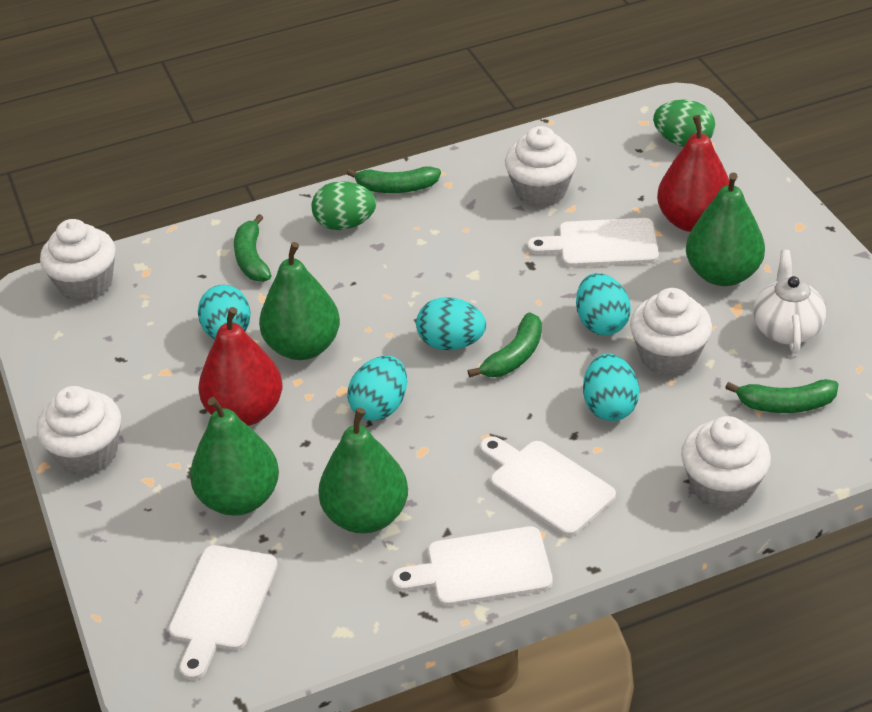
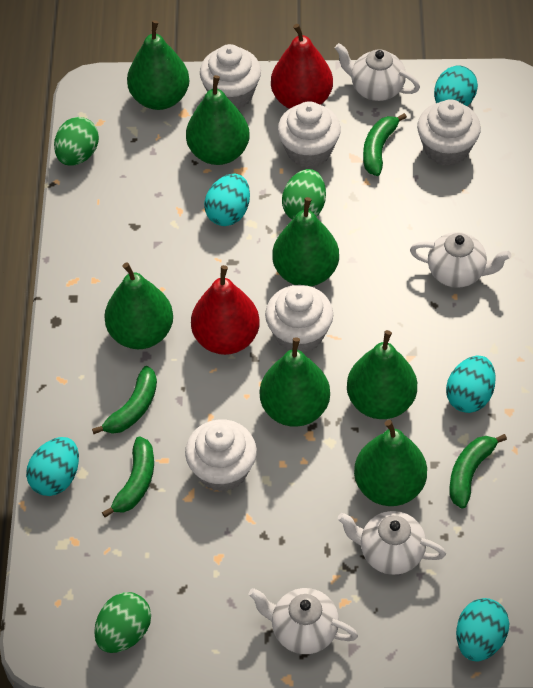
green egg: [312,181,376,230] [653,100,715,147] = 2 -> [54,117,99,166] [94,592,151,653] [282,169,326,220] = 3
green pear: [190,397,279,516] [259,242,340,360] [318,408,408,533] [686,172,765,286] = 4 -> [104,262,173,349] [127,20,189,110] [186,75,250,165] [260,337,330,427] [272,197,339,287] [347,330,417,419] [354,420,427,506] = 7
white cutting board: [169,545,278,680] [392,526,553,606] [480,436,616,536] [527,218,659,267] = 4 -> none = 0
white teapot: [754,250,826,354] = 1 -> [248,588,358,654] [335,43,420,101] [338,511,446,575] [410,232,511,288] = 4

